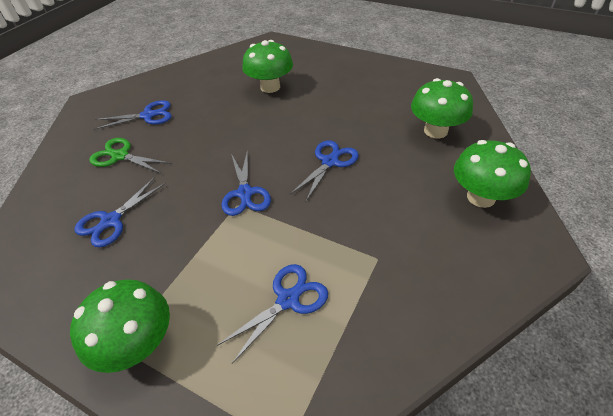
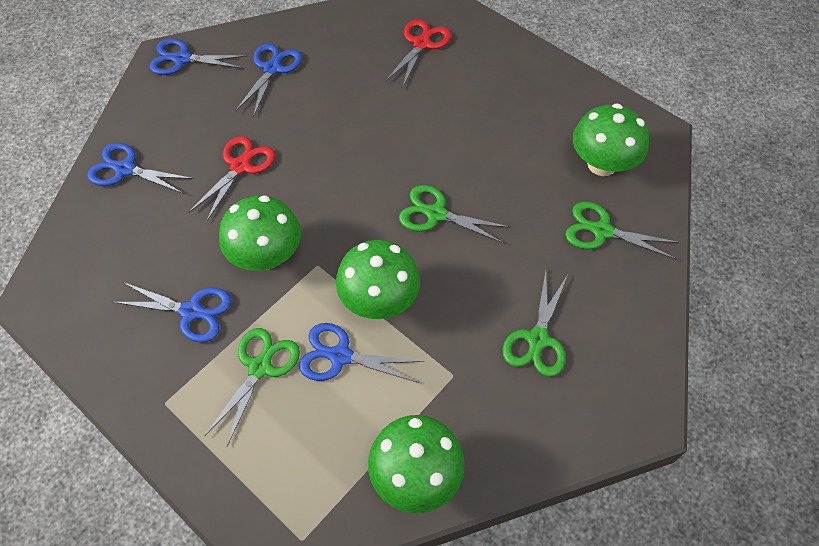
green scissors: [89,138,172,173] = 1 -> [205,328,300,446] [399,185,511,244] [502,270,568,377] [565,202,680,260] = 4
red scissors: none = 0 -> [189,136,275,221] [385,19,451,87] = 2

